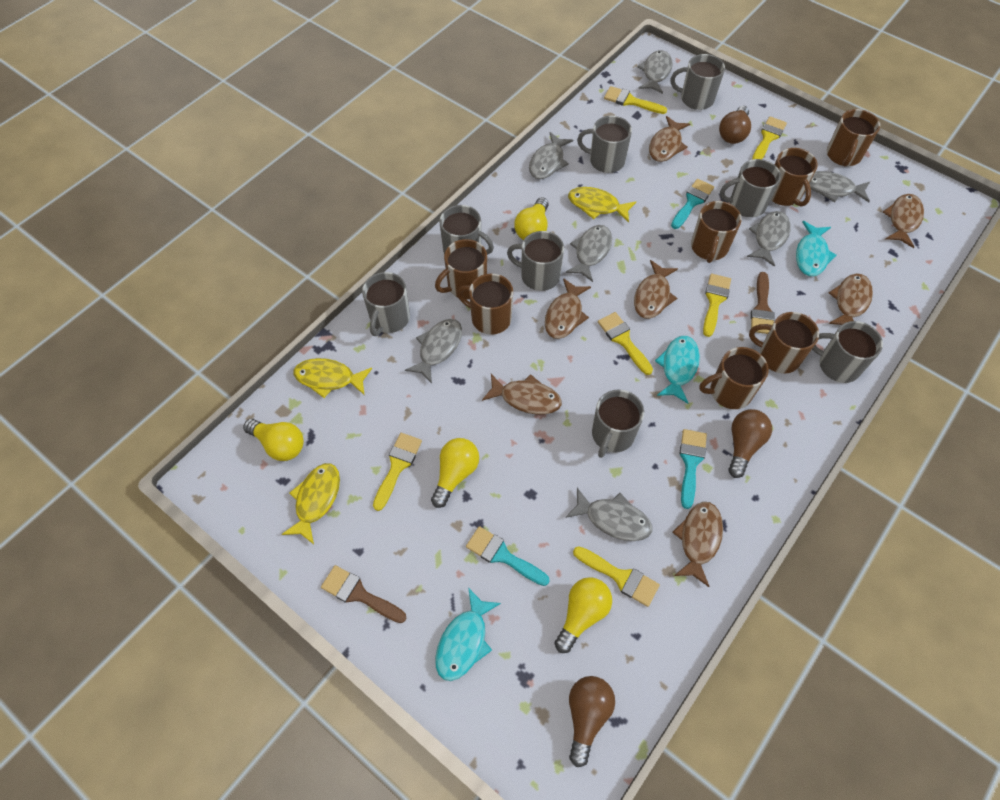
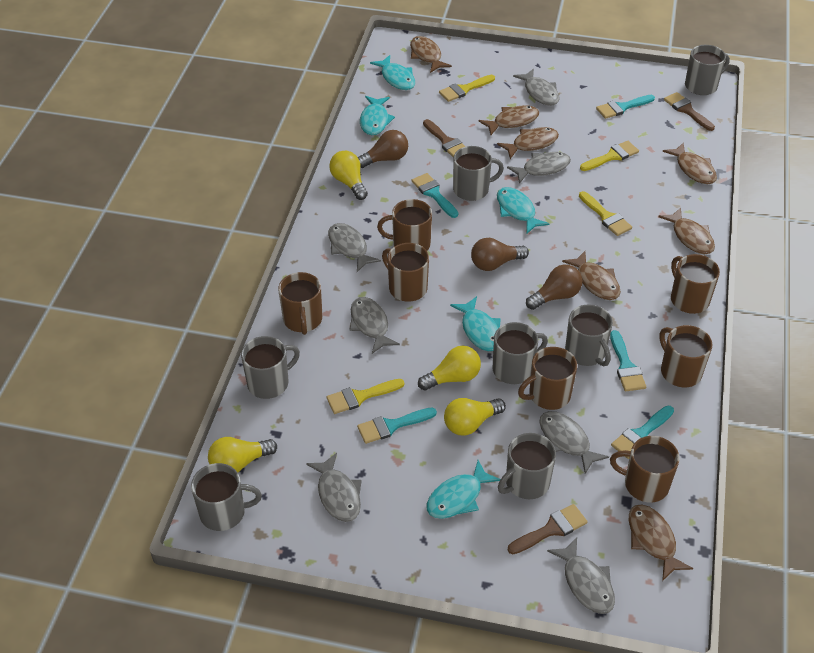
brown brush: [321,565,406,623] [751,272,775,334] = 2 -> [423,119,466,158] [507,504,588,554] [664,92,715,131] = 3
grey mug: [362,272,410,336] [439,205,494,255] [507,231,564,291] [577,116,632,173] [592,389,644,458] [671,54,725,110] [720,159,781,217] [812,321,883,383] = 8 -> [191,463,262,531] [241,336,300,399] [453,146,504,201] [492,322,548,384] [498,433,556,499] [565,304,613,366] [685,45,730,95] = 7
turquoise brush: [466,526,550,586] [671,179,714,229] [679,429,707,509] = 3 -> [357,407,437,444] [412,173,458,218] [596,95,655,119] [610,330,646,391] [611,405,674,459] = 5
turquoise fish: [435,588,501,681] [655,336,700,404] [796,221,837,276] = 3 -> [360,96,395,135] [370,55,415,90] [427,460,501,519] [450,296,501,351] [497,187,550,234] = 5
yellow brush: [373,433,422,511] [573,546,660,607] [598,312,653,375] [604,86,667,114] [703,274,731,337] [752,116,787,160] = 6 -> [327,379,404,414] [439,75,495,102] [579,191,632,236] [580,141,639,171] = 4
yellow fish: [281,463,340,544] [293,358,372,398] [568,187,636,222] = 3 -> none = 0

